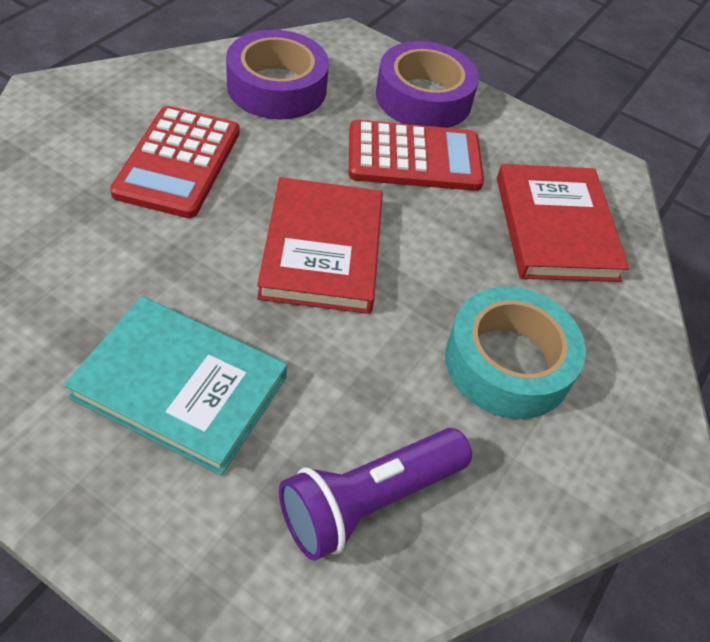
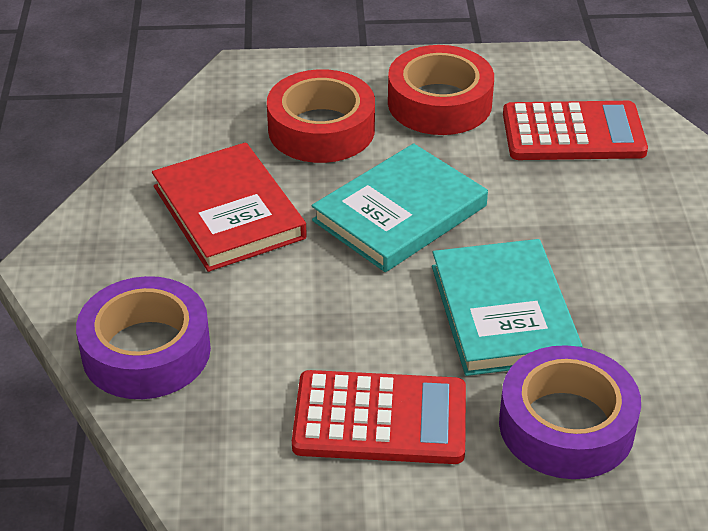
purple flashlight: [279,428,472,561] = 1 -> none = 0
red book: [257,177,383,314] [497,164,629,282] = 2 -> [152,142,307,272] = 1
red tape: none = 0 -> [267,69,375,163] [388,45,494,135] = 2
turquoise book: [64,296,287,476] = 1 -> [312,143,488,272] [432,239,582,376] = 2
turquoise tape: [445,287,586,419] = 1 -> none = 0

